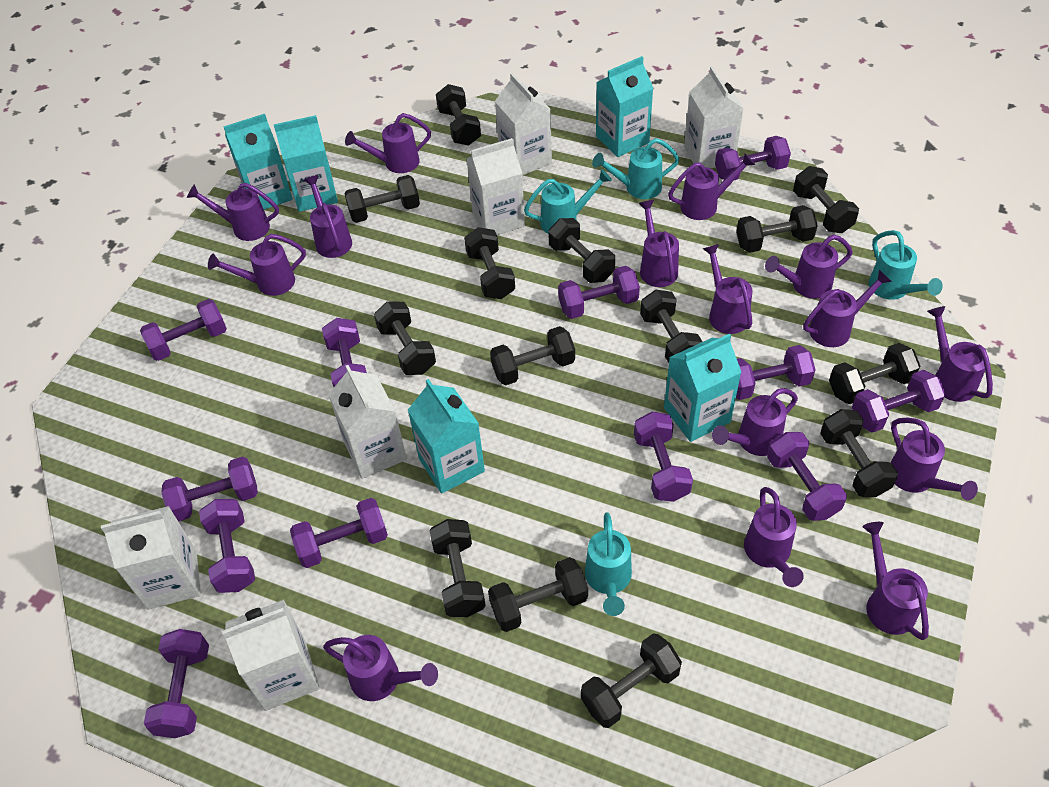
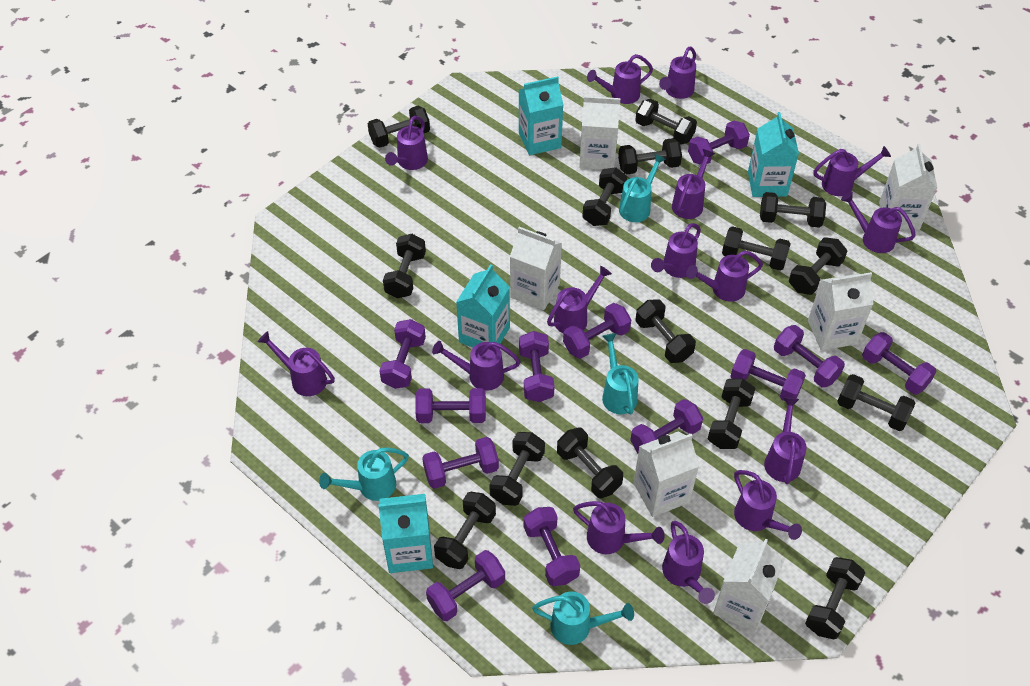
black dumbbell: [344,175,420,223] [374,301,436,375] [429,519,486,617] [436,84,481,146] [464,227,515,299] [488,557,588,632] [490,326,575,385] [548,218,615,283] [581,633,682,728] [640,290,703,363] [736,205,818,253] [793,166,859,233] [820,409,898,497] [829,343,920,405] = 14 -> [368,106,430,148] [383,234,426,298] [434,492,496,569] [489,432,545,506] [557,428,623,498] [582,167,627,226] [618,138,682,174] [635,99,697,145] [635,299,696,363] [708,378,755,449] [722,226,791,271] [760,192,826,228] [789,237,847,295] [805,557,865,639] [837,374,915,431] = 15
turquoise carton: [223,114,293,210] [274,115,338,212] [408,379,485,494] [596,56,653,157] [664,334,741,442] = 5 -> [378,494,433,573] [456,264,510,348] [519,76,563,155] [748,112,799,197] = 4

